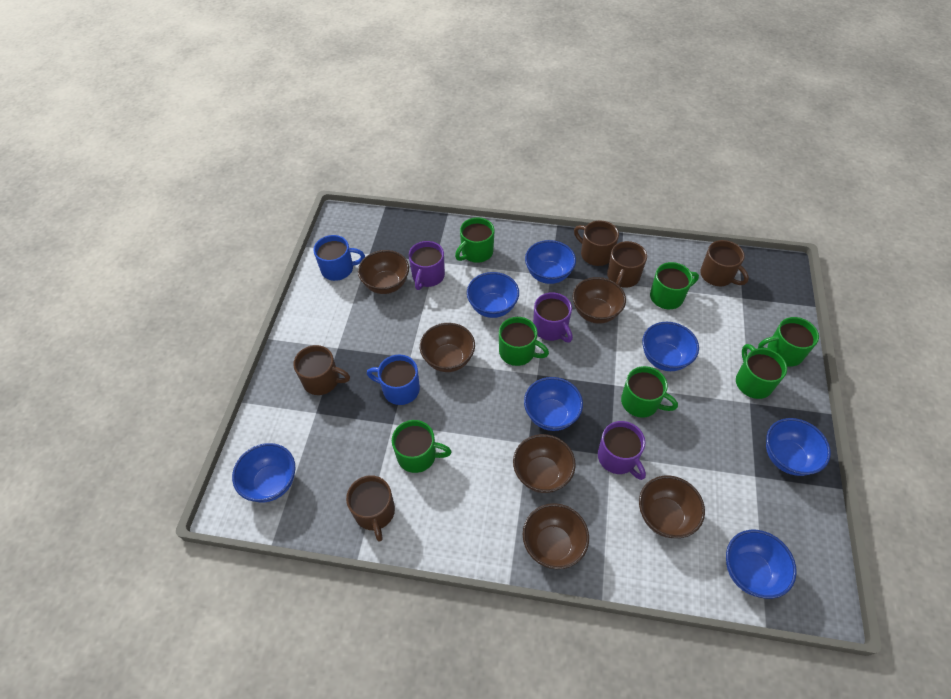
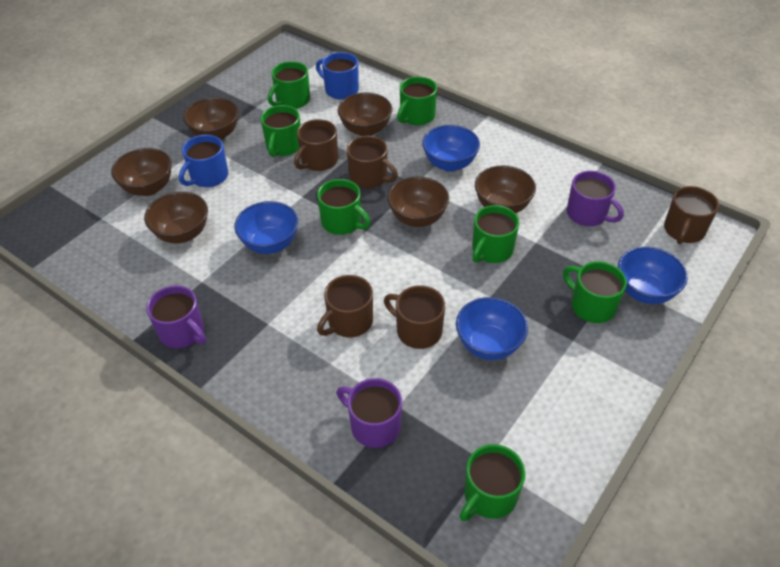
blue bowl: [232,443,295,502] [467,272,519,318] [524,377,583,431] [525,240,576,284] [642,322,699,371] [726,530,797,599] [766,418,831,476] = 7 -> [234,201,298,254] [422,125,480,172] [456,297,528,360] [618,246,688,304] = 4

